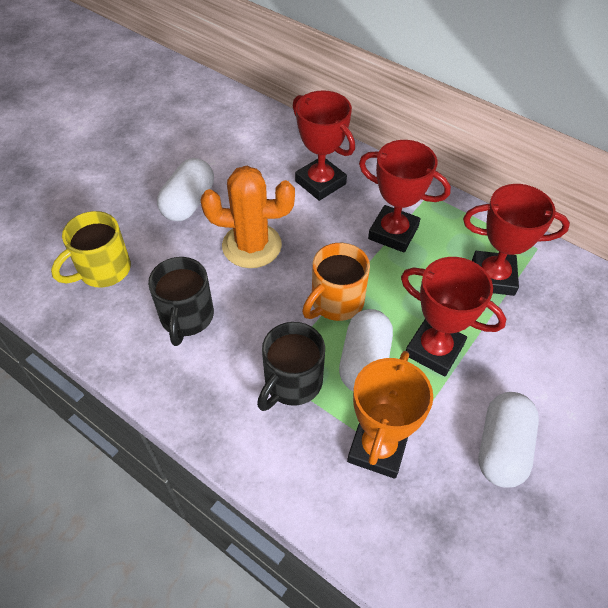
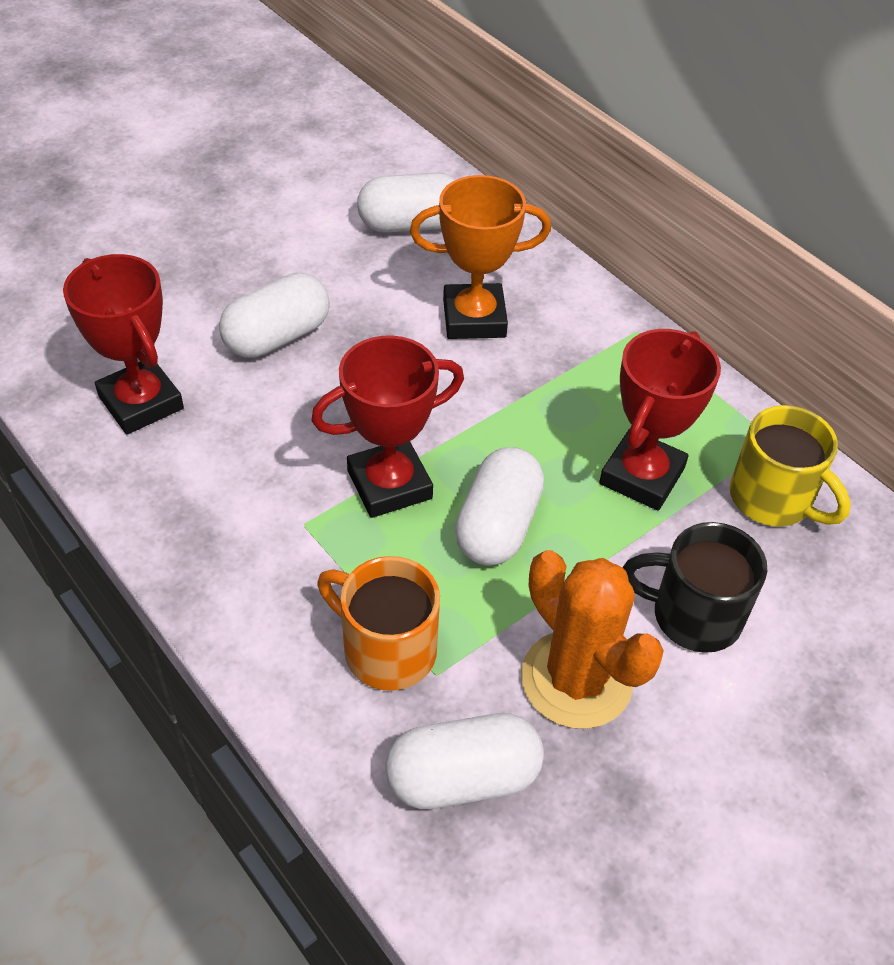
black mug: [148,257,214,346] [257,322,325,411] = 2 -> [622,522,767,653] = 1
red trophy: [293,90,355,201] [359,140,451,252] [401,257,506,376] [463,184,570,296] = 4 -> [63,254,184,434] [311,335,464,518] [599,329,721,511] = 3
white capsule: [157,158,214,221] [339,309,393,391] [479,392,539,488] = 3 -> [219,273,330,358] [357,173,455,233] [385,713,544,809] [455,447,544,565] = 4

